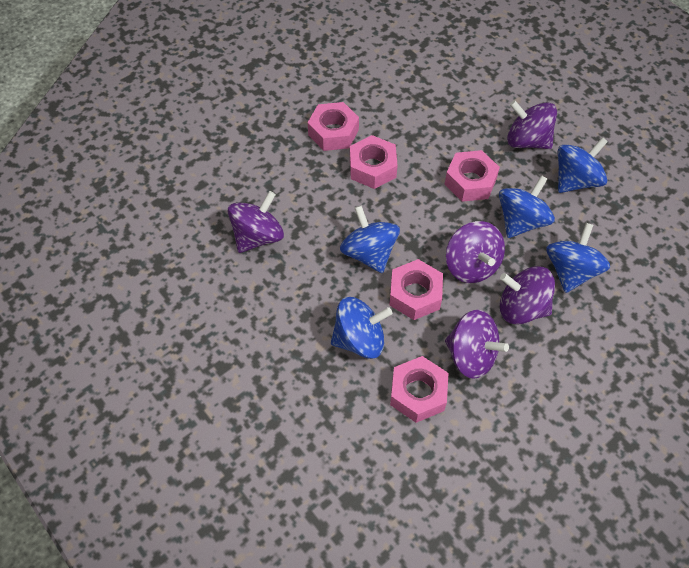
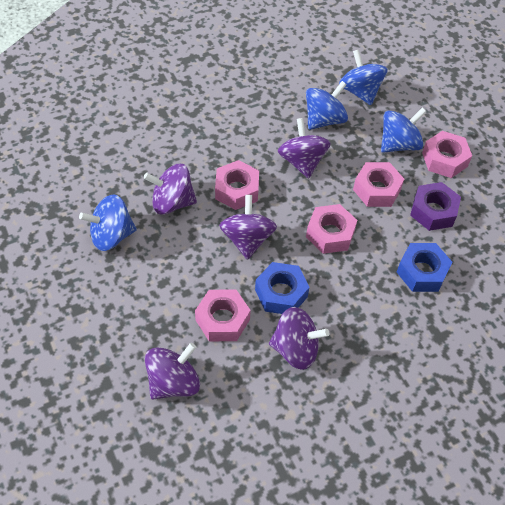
blue nut: none = 0 -> [255,262,309,314] [397,243,452,292] = 2
blue spinning top: [331,297,392,359] [340,205,400,273] [499,175,555,238] [546,223,610,293] [558,137,608,193] = 5 -> [79,194,137,251] [306,81,348,130] [339,49,388,105] [381,107,427,153] = 4
purple nut: none = 0 -> [410,182,461,231] = 1

